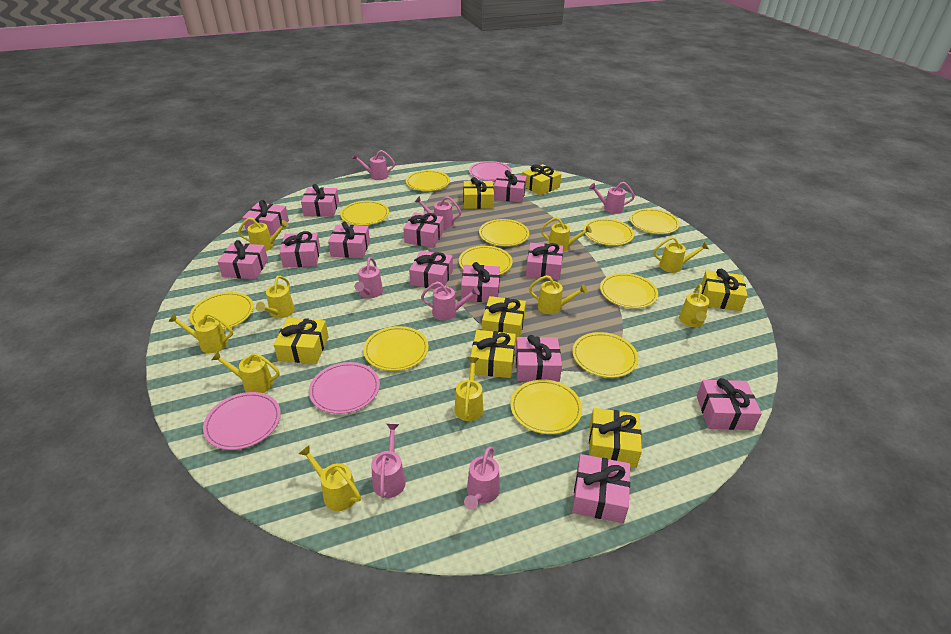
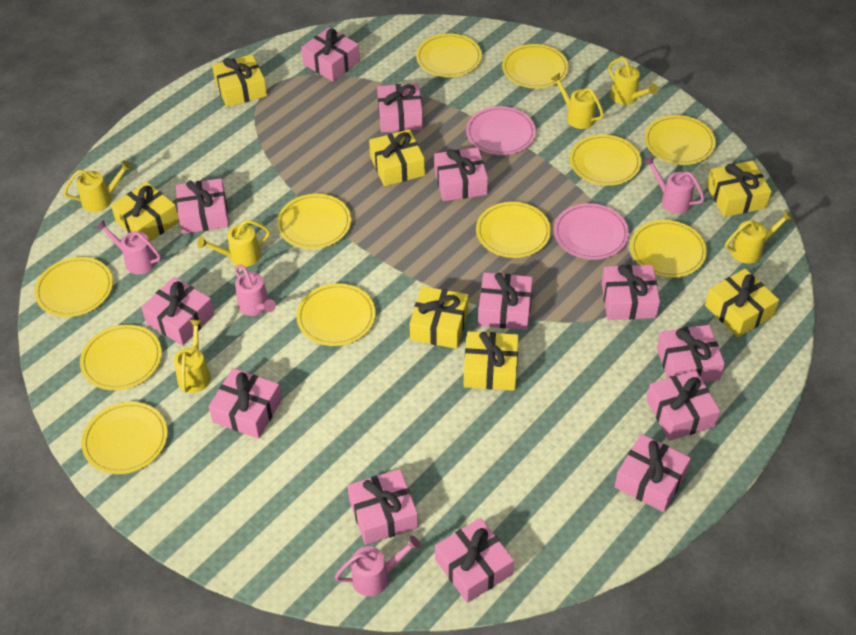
pink plate: [203,392,281,450] [309,362,380,414] [469,161,512,181] = 3 -> [466,106,536,155] [554,203,629,260] = 2
pink watering can: [352,150,395,180] [355,257,383,298] [371,424,406,498] [415,196,461,229] [421,281,480,320] [464,447,500,510] [589,182,635,214] = 7 -> [96,220,161,274] [235,264,276,316] [335,535,420,596] [643,156,705,214] = 4
yellow watering can: [168,313,233,353] [212,351,279,393] [238,217,289,251] [256,276,295,318] [299,445,361,511] [455,357,483,421] [529,275,587,314] [541,217,592,252] [653,237,709,273] [679,284,709,327] = 10 -> [64,161,132,212] [174,320,211,393] [197,220,270,267] [551,73,604,129] [608,57,658,105] [725,210,793,264] = 6

